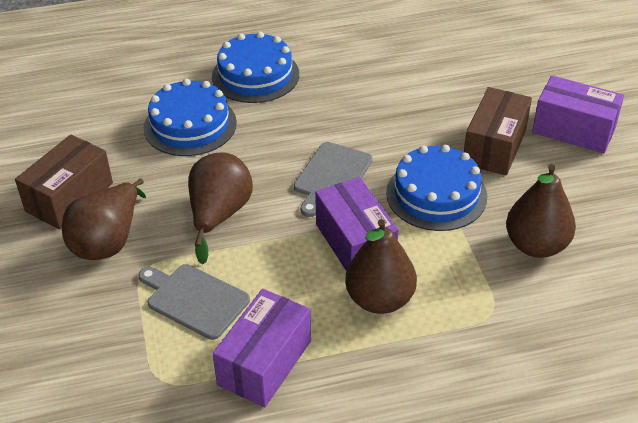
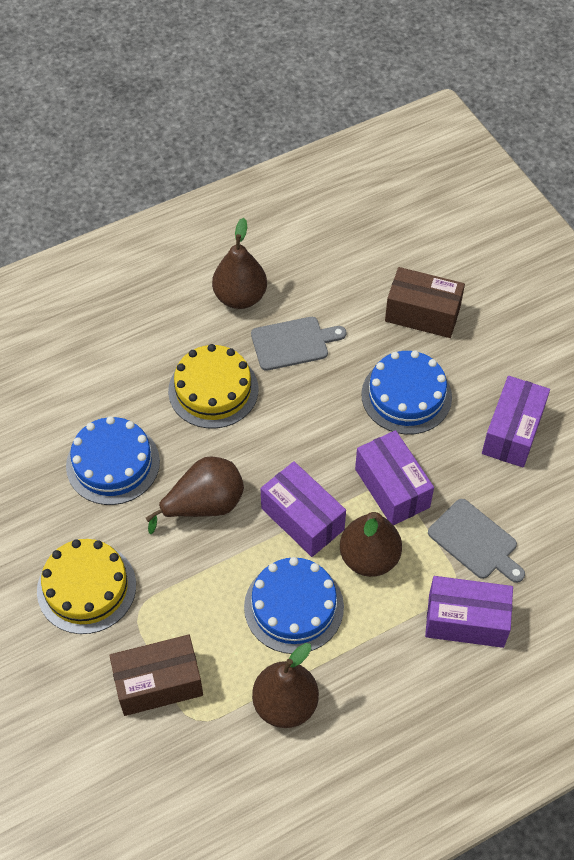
purple box: [212,289,311,407] [315,177,398,271] [532,75,624,153] = 3 -> [261,461,346,557] [355,430,434,525] [425,576,513,648] [482,376,550,468] = 4
yellow cake: none = 0 -> [37,539,136,634] [168,344,259,428] = 2

